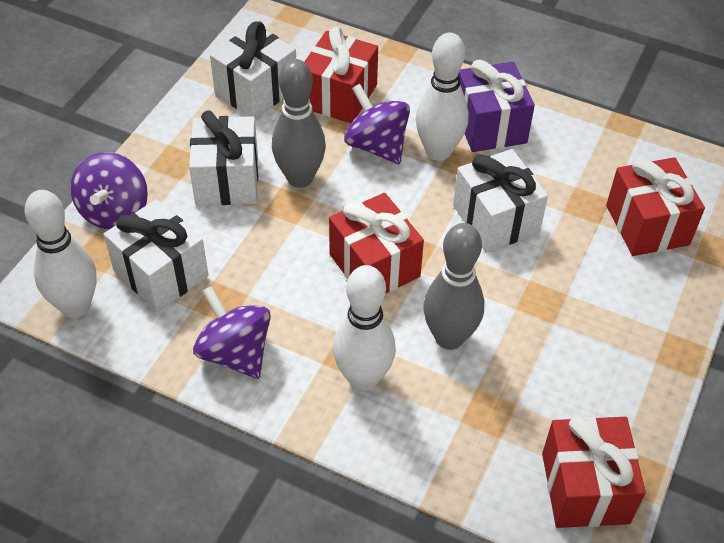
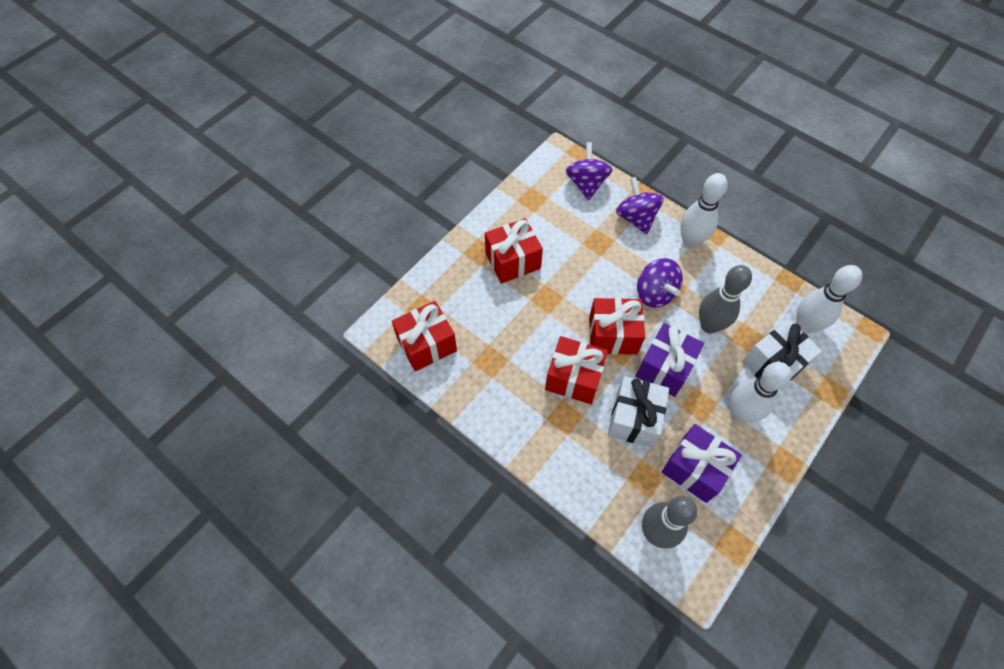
purple gift: [459,60,535,152] = 1 -> [636,323,704,397] [661,424,742,503] = 2
white gift: [104,199,209,312] [189,110,258,205] [210,21,296,119] [453,149,548,253] = 4 -> [608,376,669,448] [742,320,822,381] = 2

